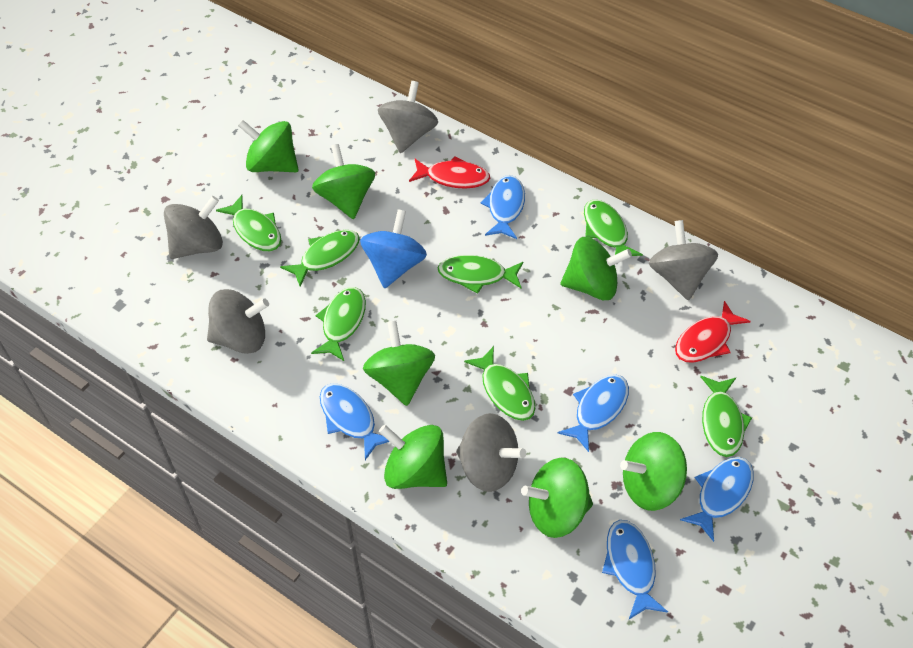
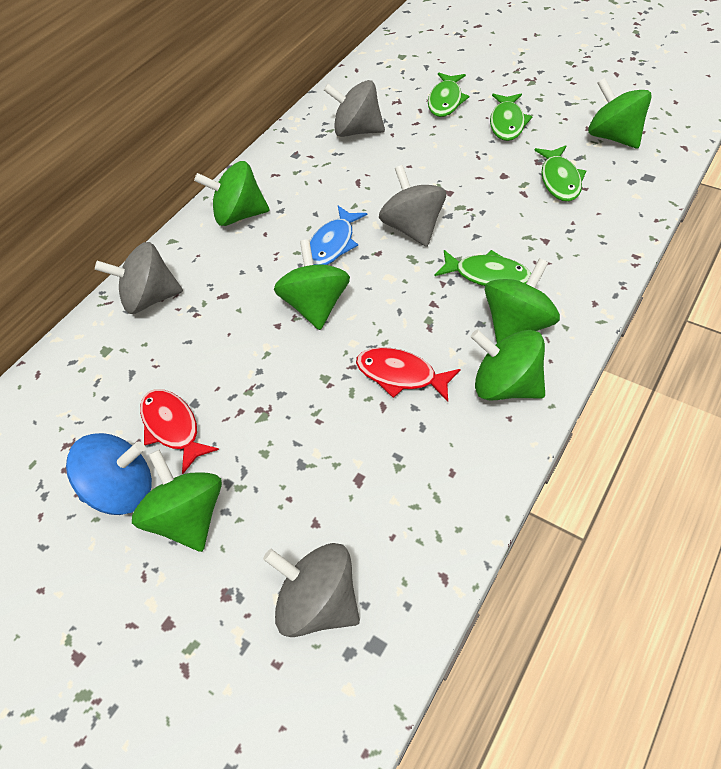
blue fish: [320,384,390,460] [481,175,525,239] [558,375,629,452] [602,520,668,619] [680,457,754,542] = 5 -> [310,206,367,265] = 1
green fish: [216,195,281,251] [280,230,360,287] [311,287,366,361] [438,255,523,294] [464,346,535,421] [584,200,643,256] [700,376,752,457] = 7 -> [428,72,470,117] [434,250,531,286] [490,94,532,141] [534,146,586,202] = 4
green spinning top: [238,120,299,172] [312,144,375,219] [363,320,435,406] [379,425,447,489] [521,458,593,538] [560,237,632,300] [620,432,687,511] = 7 -> [132,450,222,552] [194,161,270,226] [274,239,350,330] [470,329,545,400] [485,258,560,343] [588,78,652,148] = 6
grey spinning top: [164,196,223,259] [207,289,269,354] [378,81,438,153] [456,413,526,492] [649,220,718,301] = 5 -> [95,242,183,314] [263,543,360,637] [324,80,385,137] [379,165,446,247] = 4

